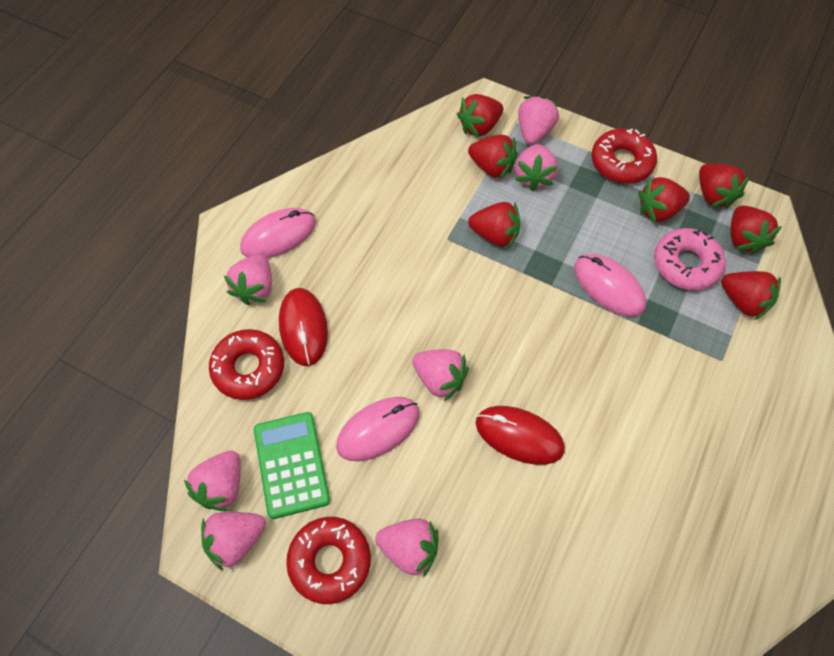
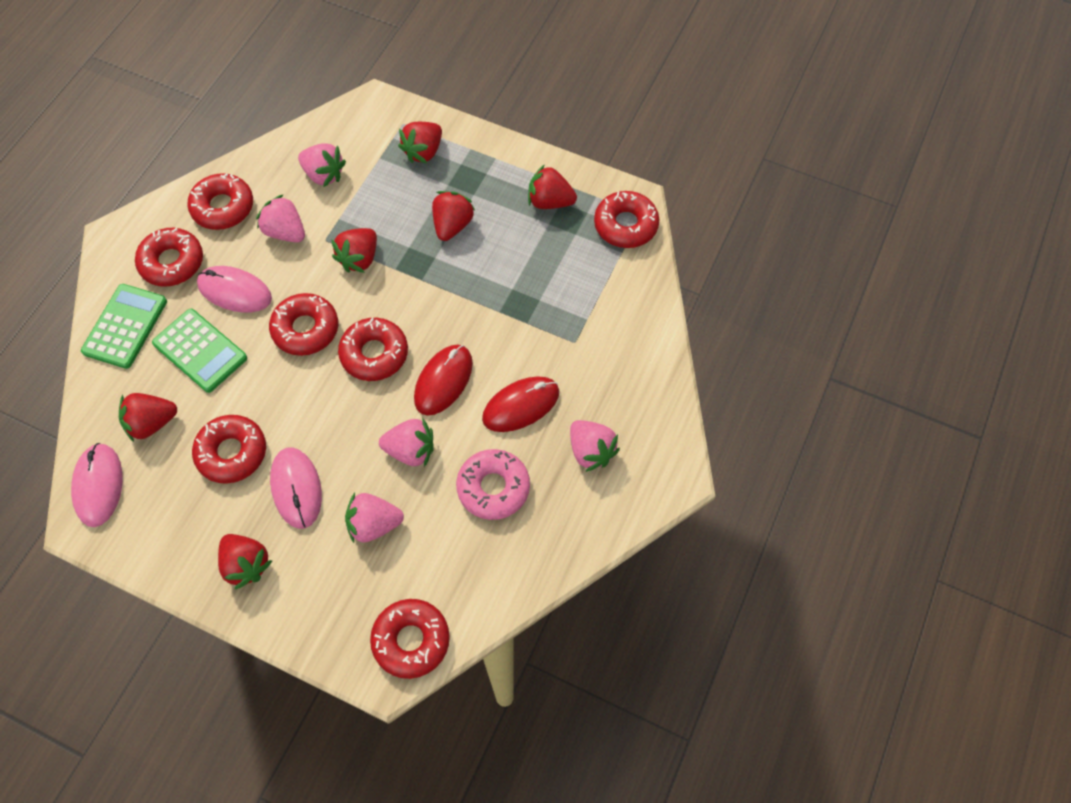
green calculator: [254,412,330,519] = 1 -> [81,284,167,369] [152,309,247,393] = 2
pink strawberry: [184,450,241,512] [201,512,266,571] [224,254,272,305] [375,519,439,577] [412,349,469,401] [515,144,558,191] [518,95,560,145] = 7 -> [256,194,305,242] [298,143,346,187] [345,493,404,543] [379,418,434,467] [570,420,620,472] = 5
red donut: [209,329,284,400] [286,517,371,604] [591,129,657,184] = 3 -> [135,228,203,287] [187,173,253,230] [192,415,266,484] [269,293,338,356] [338,318,408,381] [370,599,450,679] [594,191,659,248] = 7
red strawberry: [457,94,503,138] [468,135,517,180] [468,202,520,249] [638,177,690,223] [699,163,750,209] [721,271,781,320] [730,206,782,255] = 7 -> [119,393,177,442] [218,534,272,589] [332,228,377,273] [398,122,442,163] [432,191,475,241] [528,164,577,209] = 6

